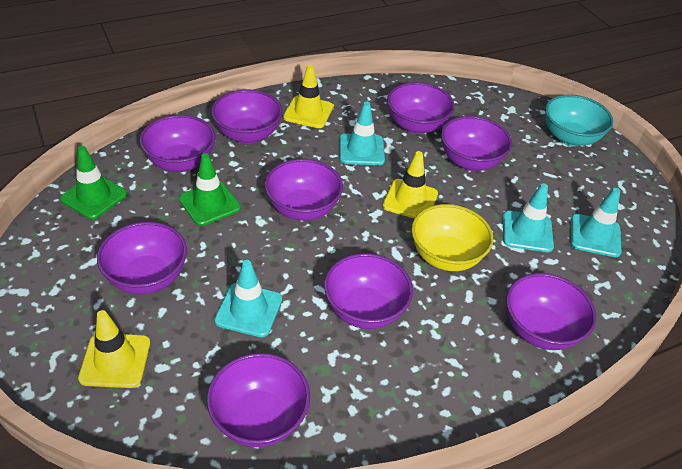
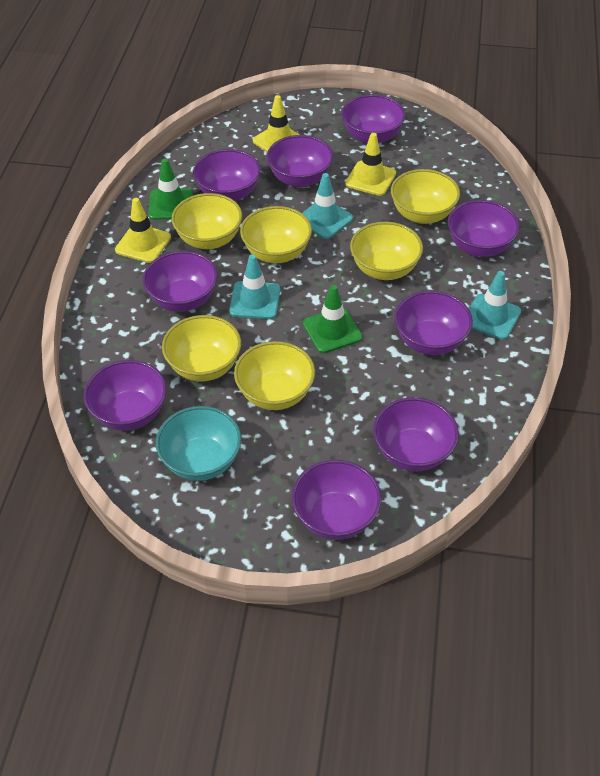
turquoise traffic cone: [214,260,282,337] [339,102,385,165] [503,183,554,252] [570,188,622,257] = 4 -> [229,254,280,319] [302,173,353,239] [469,271,521,340] = 3
yellow bowl: [411,204,493,271] = 1 -> [162,315,241,381] [172,193,242,249] [234,341,315,410] [240,206,312,263] [350,222,423,280] [391,169,460,224] = 6

